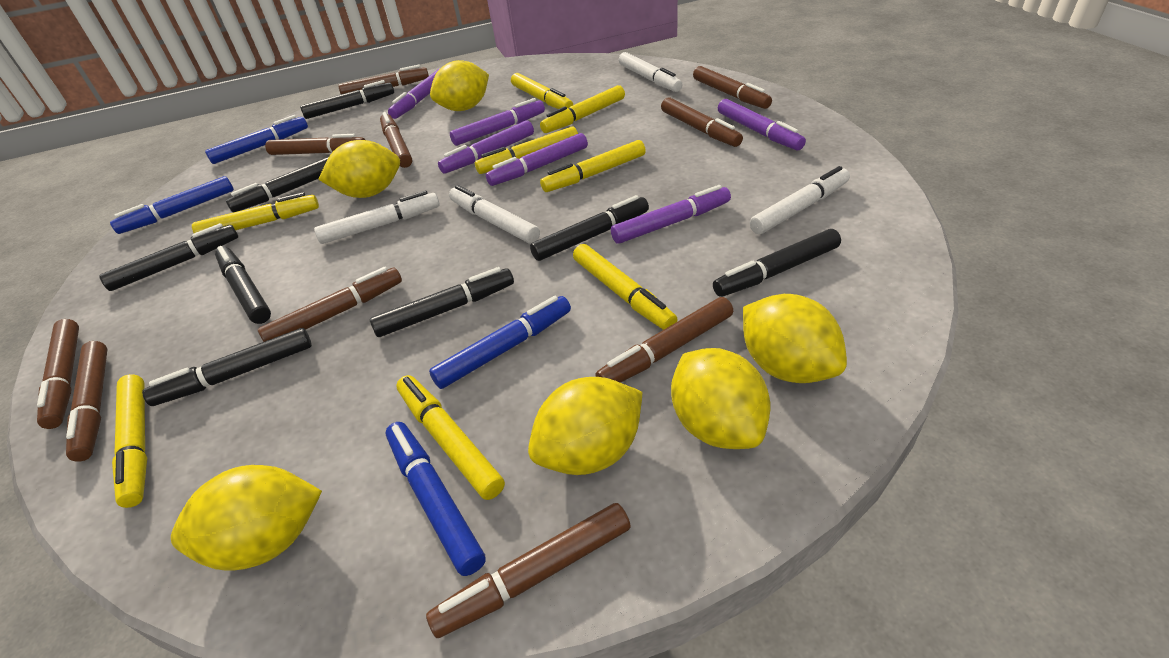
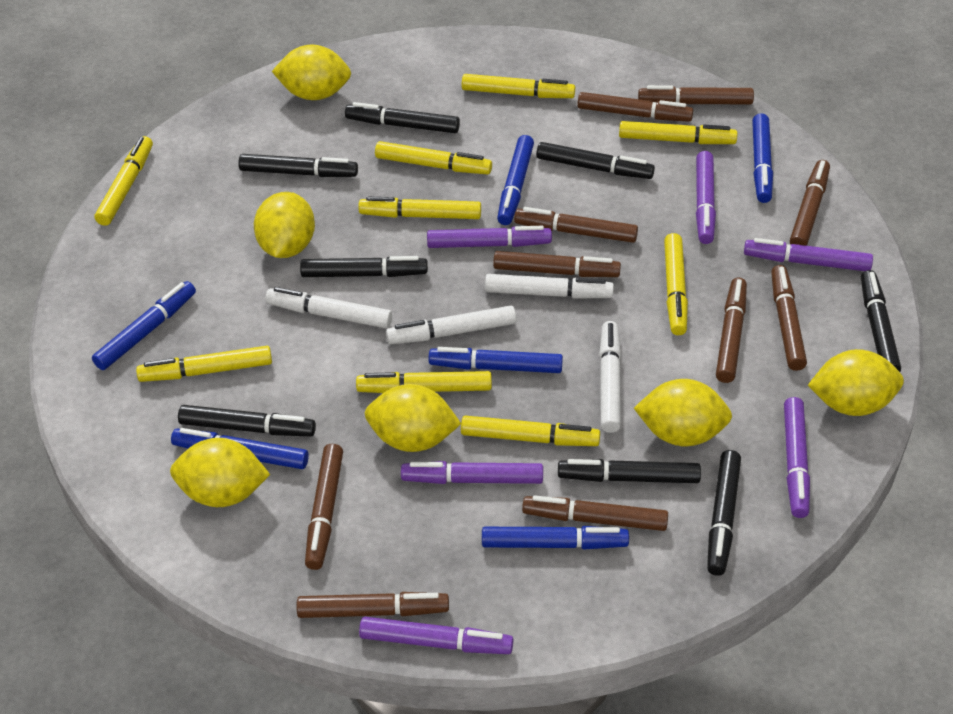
blue marker: [110,176,234,234] [205,115,308,164] [386,422,486,576] [429,296,571,389] = 4 -> [92,281,196,370] [171,428,309,469] [428,347,563,373] [482,526,629,549] [497,135,534,225] [752,113,773,203] = 6
yellow marker: [112,374,147,508] [192,192,319,233] [396,375,505,500] [475,127,578,174] [511,73,573,109] [540,85,625,133] [540,140,646,192] [573,244,678,330] = 8 -> [95,136,153,226] [136,346,272,382] [356,371,492,393] [358,196,481,219] [375,141,492,175] [461,416,600,446] [462,74,575,98] [619,121,737,144] [664,233,688,335] = 9

